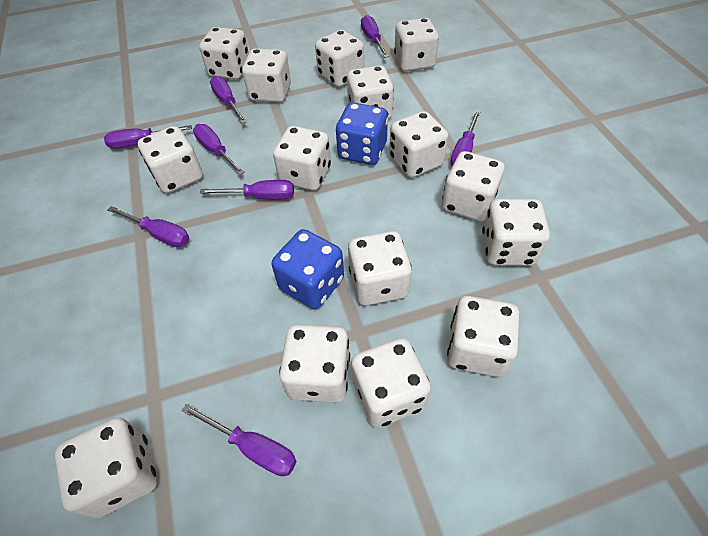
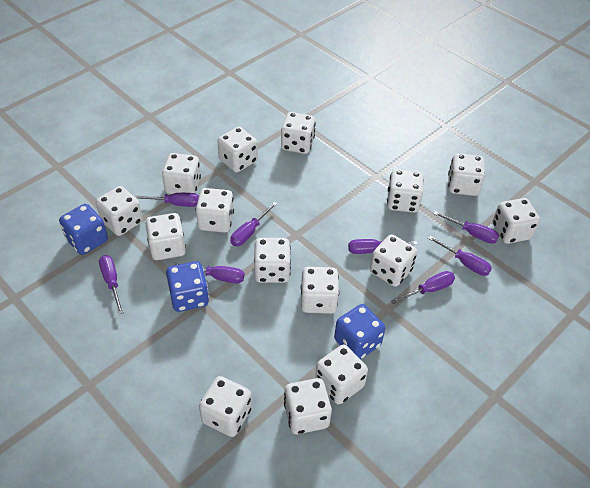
blue dice: [271,229,344,309] [336,102,388,165] = 2 -> [59,204,108,255] [166,261,209,312] [334,304,385,359] = 3

